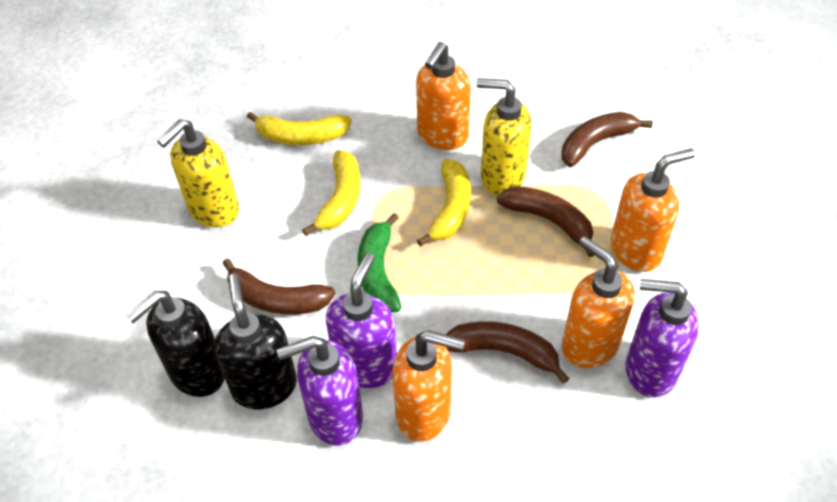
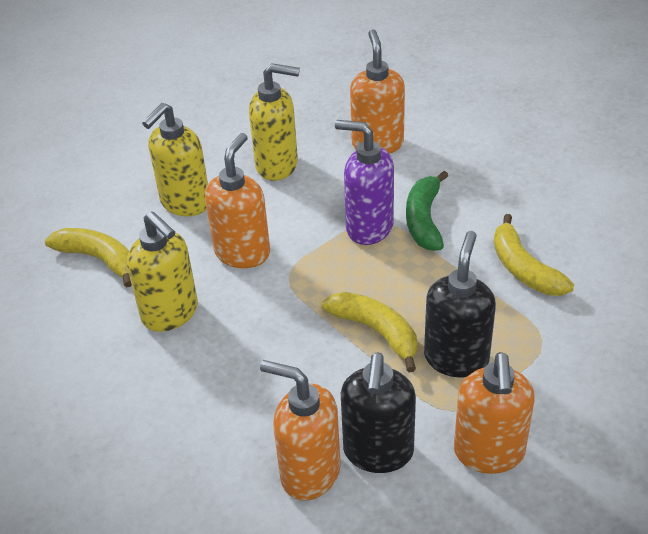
brown banana: [222,258,335,315] [446,321,570,384] [497,186,594,257] [561,112,653,167] = 4 -> none = 0
purple soap dispenser: [277,336,363,446] [326,253,397,388] [626,279,699,397] = 3 -> [335,120,394,245] = 1
yellow soap dispenser: [157,119,239,227] [477,78,532,195] = 2 -> [127,211,198,332] [142,103,208,216] [249,63,300,181] = 3

